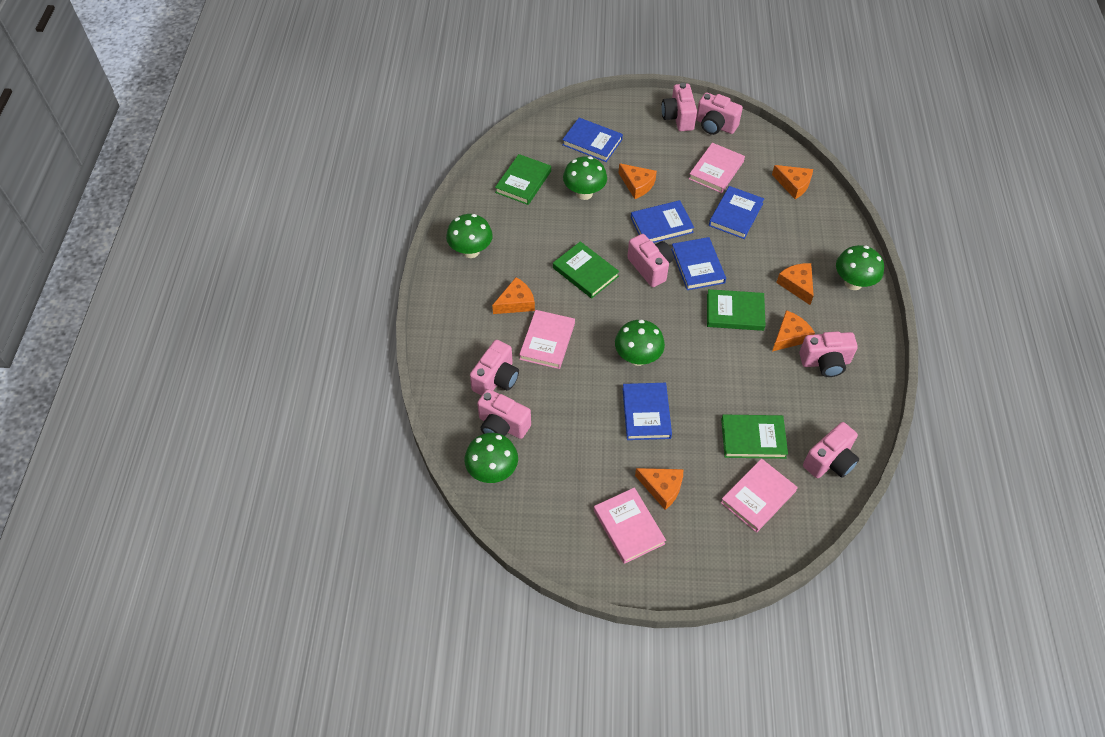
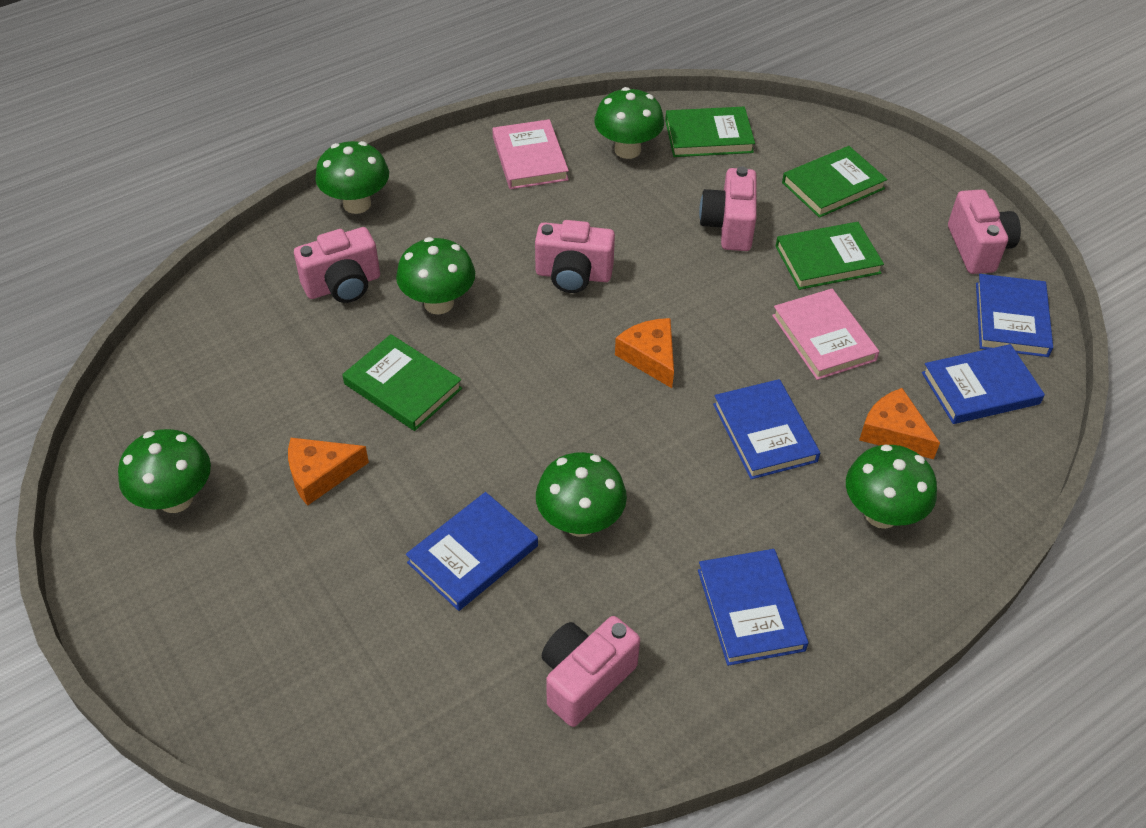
green mushroom: [446,214,493,258] [465,433,518,483] [563,156,607,200] [615,320,665,366] [836,245,884,290] = 5 -> [118,429,211,513] [315,141,389,214] [396,237,475,315] [536,452,627,537] [594,87,664,159] [846,445,937,529] = 6
orange cheese: [492,277,535,314] [619,163,657,199] [635,468,683,510] [772,165,813,199] [772,310,815,351] [776,263,814,305] = 6 -> [288,438,369,506] [615,318,674,388] [859,388,940,459] = 3
pink book: [519,310,575,369] [594,487,666,564] [689,143,745,193] [721,458,798,533] = 4 -> [492,119,569,189] [772,289,879,380] = 2
pink camera: [470,340,519,396] [477,389,531,439] [627,234,673,287] [661,83,697,131] [696,93,743,135] [799,331,858,377] [803,422,859,478] = 7 -> [294,227,380,303] [535,220,615,293] [542,616,640,727] [699,167,757,251] [948,189,1021,274] = 5

